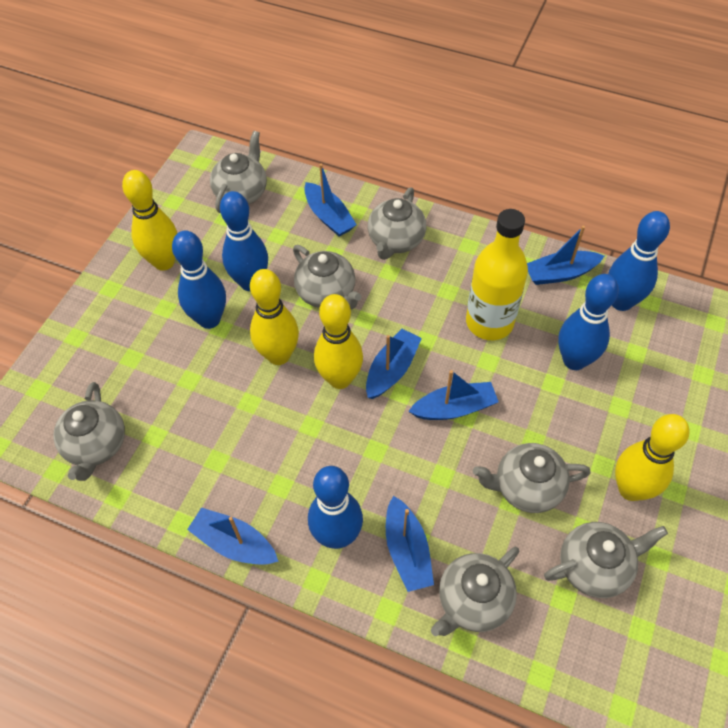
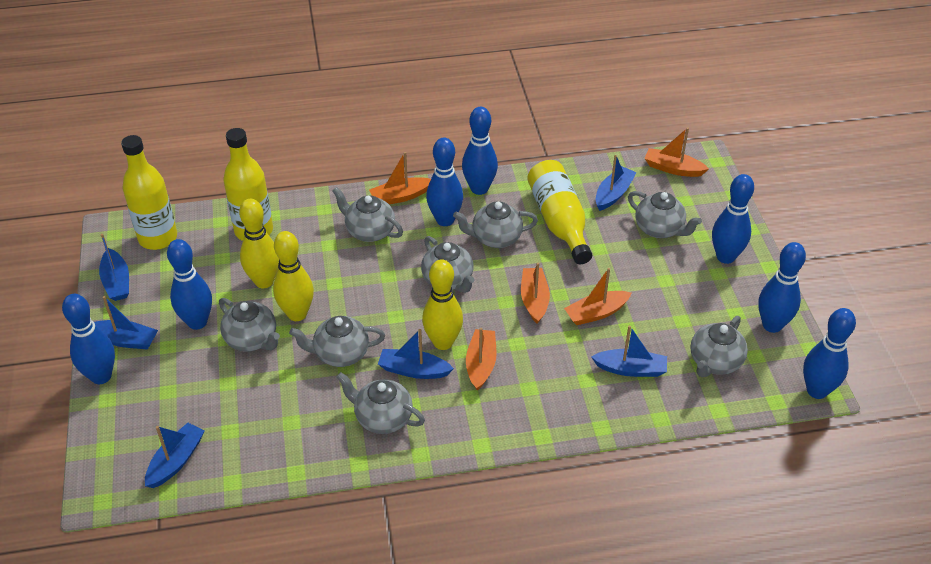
blue bowling pin: [172,231,226,329] [220,191,268,291] [308,466,363,549] [558,274,619,370] [608,211,670,311] = 5 -> [62,294,115,384] [167,239,212,330] [426,138,463,226] [462,107,498,195] [712,174,754,264] [758,242,806,333] [803,308,856,399] = 7
grey teapot: [53,382,125,481] [210,131,267,213] [293,245,361,310] [368,187,426,260] [431,547,519,636] [473,443,591,513] [544,522,668,598] = 7 -> [219,298,280,352] [289,316,385,367] [332,187,403,242] [336,372,425,434] [421,236,474,293] [453,201,538,248] [628,191,702,238] [690,316,748,377] = 8
orange boat: none = 0 -> [369,152,431,204] [466,328,497,391] [521,263,550,324] [564,268,632,325] [644,127,709,177] = 5
yellow bottle: [466,209,528,340] = 1 -> [121,135,177,250] [223,128,273,241] [527,160,592,264] = 3
yellow bowling pin: [122,170,177,271] [250,269,299,365] [314,294,363,389] [615,414,689,501] = 4 -> [239,199,279,288] [273,231,314,321] [422,260,463,350] = 3

